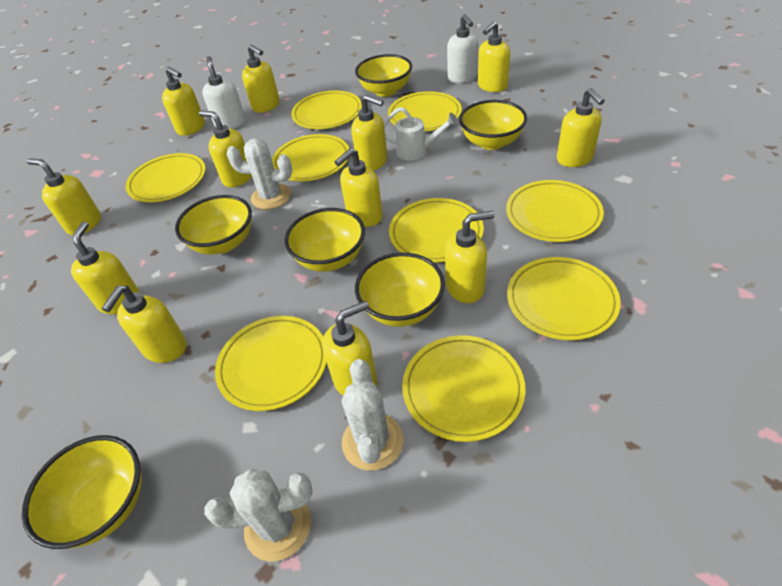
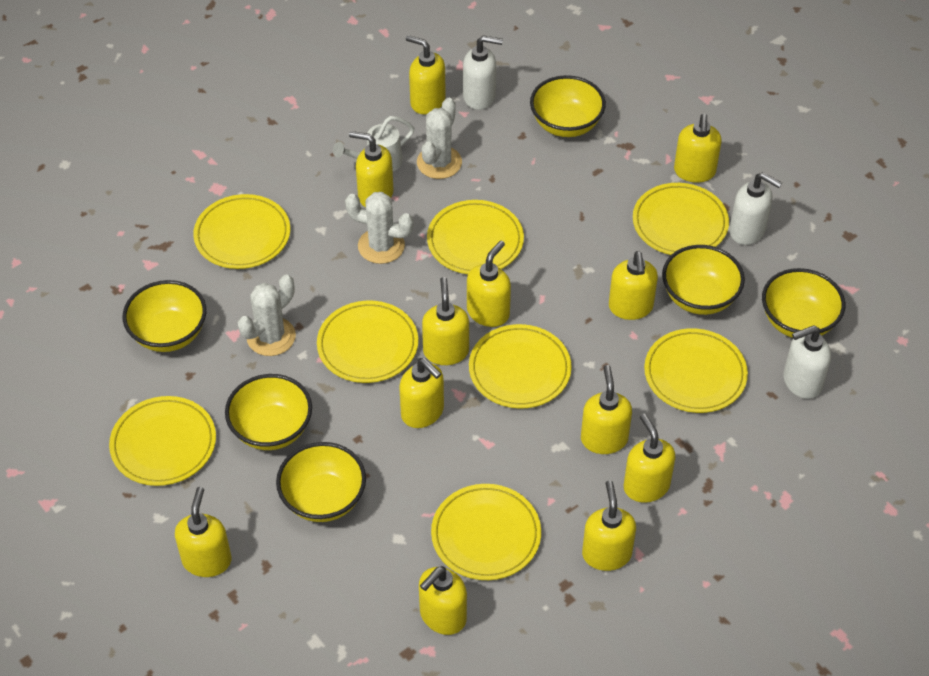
white soap dispenser: [202,56,246,129] [447,14,478,83] = 2 -> [463,35,503,110] [730,172,782,245] [783,325,831,399] = 3
yellow plate: [125,153,206,203] [215,316,327,411] [272,134,349,181] [291,91,362,129] [388,91,462,131] [389,198,484,263] [402,335,526,442] [506,180,604,242] [507,257,621,340] = 9 -> [109,396,216,486] [193,194,290,269] [317,301,418,383] [427,200,524,274] [431,484,541,580] [469,324,572,409] [633,183,729,255] [644,328,748,413] = 8

